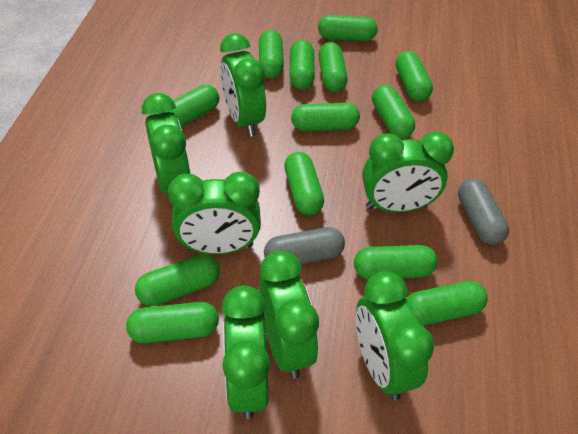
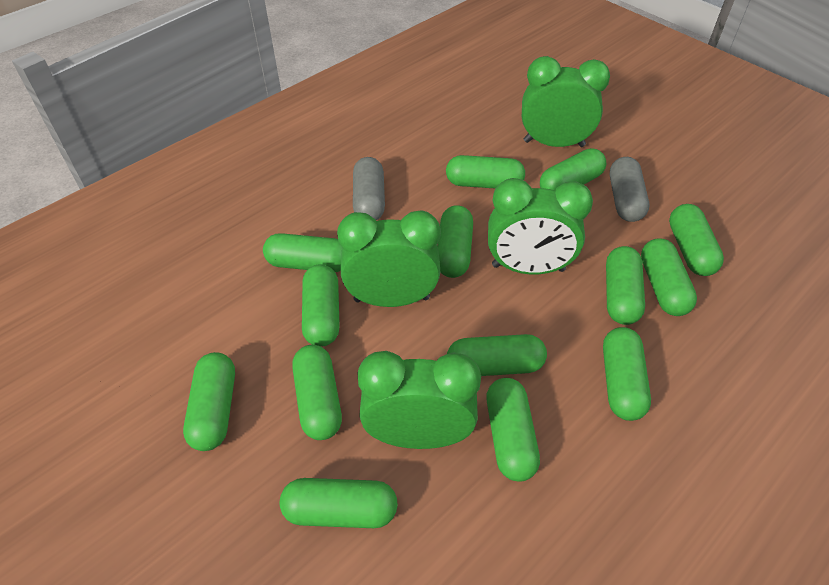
green capsule: [126,302,219,343] [135,254,220,306] [162,85,219,127] [259,30,284,78] [284,152,324,215] [290,40,315,89] [291,103,360,131] [318,15,378,41] [318,42,348,92] [354,245,438,279] [372,85,415,138] [396,51,433,101] [406,281,488,326] = 13 -> [183,352,235,451] [263,233,342,272] [280,478,398,528] [292,345,342,440] [302,264,340,347] [437,205,473,278] [446,155,525,189] [447,334,547,376] [486,378,540,482] [540,148,606,191] [603,327,651,421] [606,246,645,325] [641,238,697,316] [669,204,724,276] = 14
green clock: [142,93,191,194] [168,172,261,254] [220,33,266,137] [222,285,270,419] [259,250,319,379] [356,271,434,400] [362,132,454,212] = 7 -> [337,210,441,307] [357,351,481,449] [488,178,593,274] [522,56,610,147] = 4

